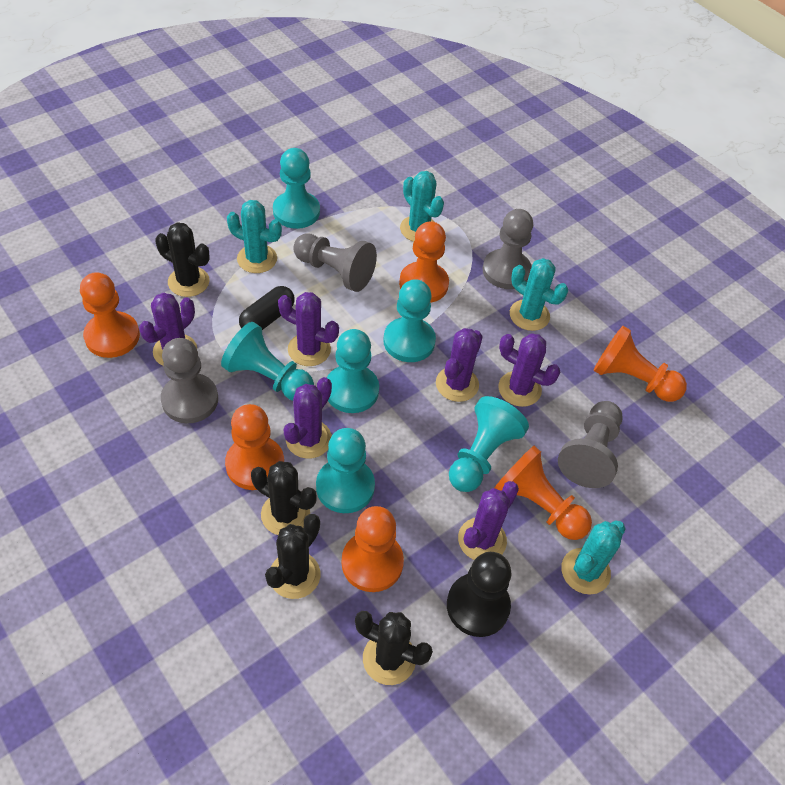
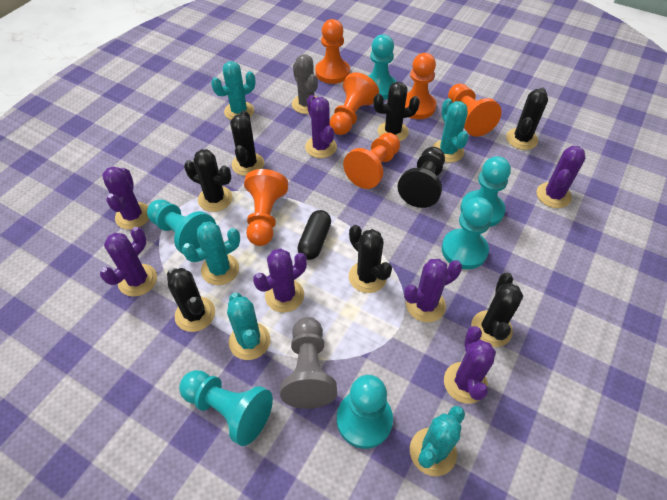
black cactus: [155,222,210,297] [251,461,317,535] [265,514,320,599] [355,611,433,685] = 4 -> [167,268,215,332] [184,149,233,212] [230,110,264,176] [349,225,392,293] [373,82,420,141] [471,273,523,347] [506,88,548,150] = 7
grey cactus: none = 0 -> [292,54,318,114] = 1
grey pawn: [161,338,218,423] [293,234,377,292] [482,209,533,289] [558,401,623,488] = 4 -> [280,317,337,409] = 1
purple cactus: [139,293,197,366] [278,292,339,366] [283,377,332,459] [436,328,483,402] [458,481,519,560] [498,333,560,407] = 6 -> [100,227,157,297] [102,166,149,230] [253,248,307,312] [305,95,337,158] [404,259,462,322] [444,326,496,404] [536,146,586,208] = 7
turquoise cactus: [227,200,282,273] [400,171,444,242] [510,258,568,331] [561,520,626,594] = 4 -> [182,221,240,285] [211,61,256,120] [227,292,270,360] [410,406,465,476] [433,98,469,163] = 5

